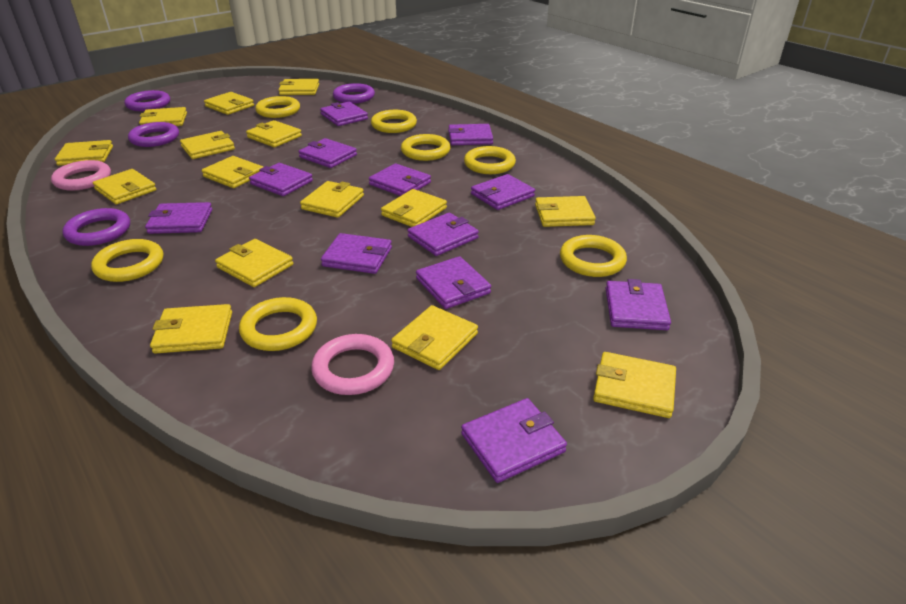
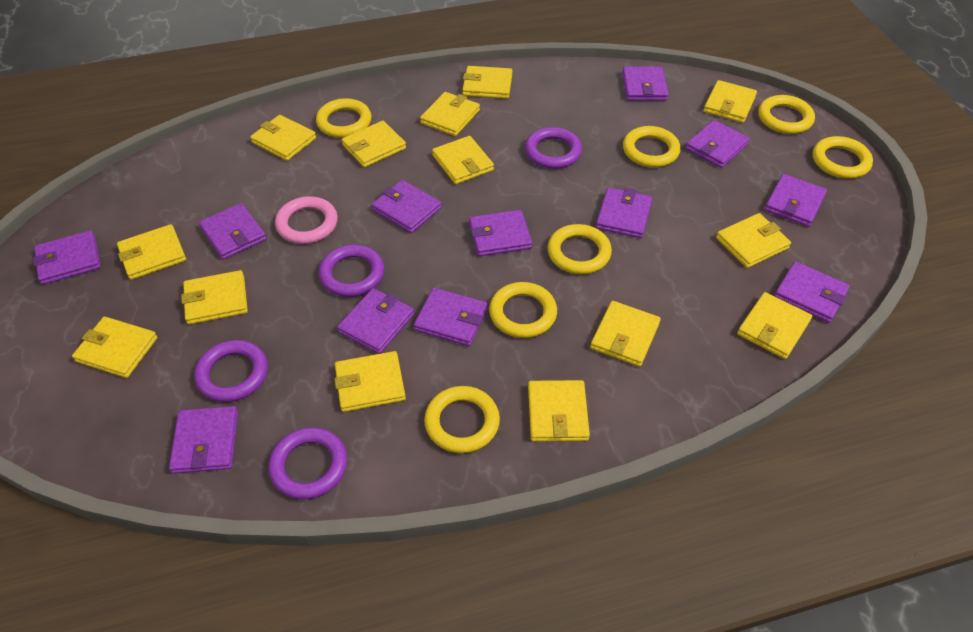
pink ring: [51,160,111,191] [311,334,394,395] = 2 -> [275,196,338,244] = 1
yellow wallet: [55,140,113,166] [92,169,157,204] [139,107,187,126] [150,304,232,353] [180,131,235,159] [202,156,263,188] [204,92,254,115] [215,239,293,287] [246,120,302,147] [278,79,319,95] [300,181,364,218] [381,189,447,227] [391,305,478,370] [535,196,596,227] [593,352,676,418] = 15 -> [72,317,157,378] [117,224,186,280] [181,270,248,324] [250,115,316,161] [334,351,406,412] [342,121,406,167] [420,92,480,136] [432,136,494,184] [462,66,512,99] [528,380,590,442] [590,301,661,367] [704,80,757,123] [716,213,791,268] [737,292,812,359] = 14

